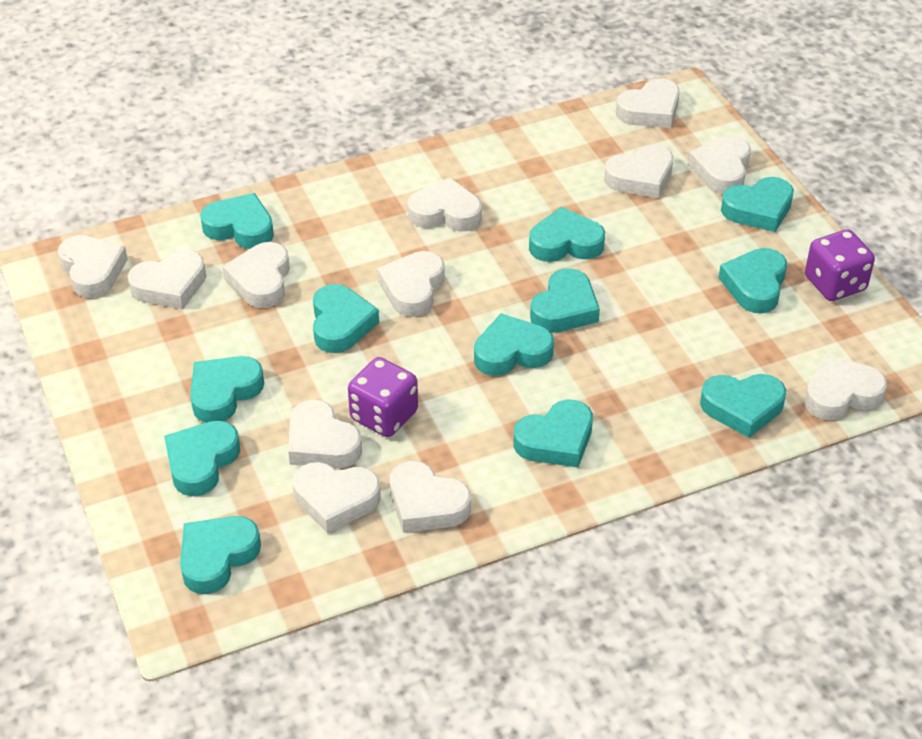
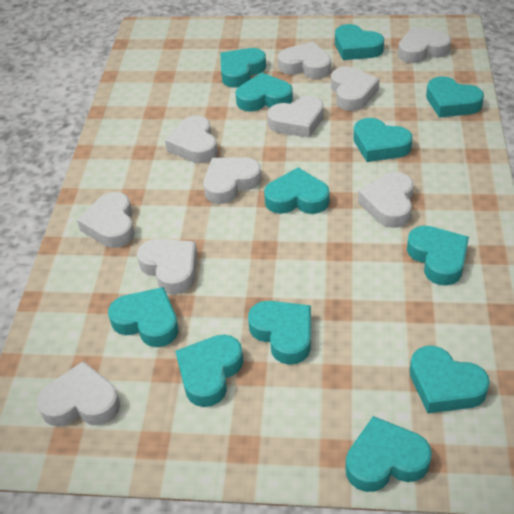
purple dice: [348,357,418,437] [805,229,875,301] = 2 -> none = 0
white heart: [58,235,128,298] [128,250,206,309] [222,242,290,308] [288,399,362,469] [293,462,381,533] [377,251,445,317] [390,461,471,533] [408,178,482,232] [604,145,674,198] [616,78,680,128] [688,136,751,194] [805,355,887,420] = 12 -> [37,361,120,426] [77,192,134,248] [137,239,197,295] [165,115,218,163] [204,157,262,204] [267,96,324,138] [278,42,331,79] [331,67,379,111] [358,172,414,228] [398,26,451,63] = 10

